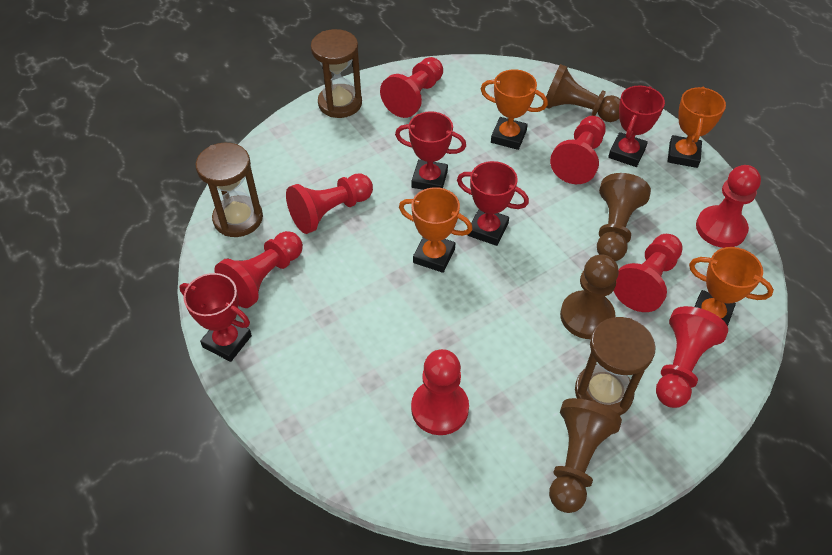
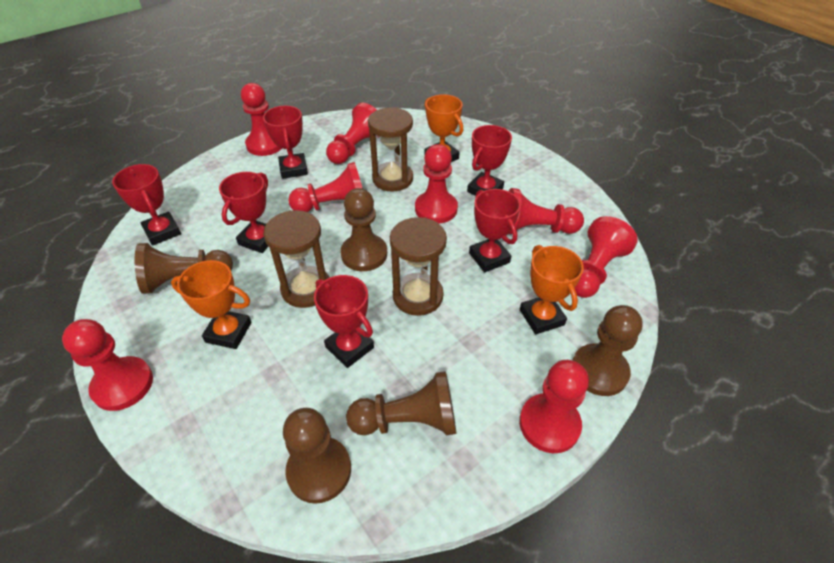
brown pawn: [546,64,620,122] [549,398,622,513] [560,255,619,339] [597,173,651,261] = 4 -> [135,243,233,294] [283,408,351,504] [340,188,387,271] [346,371,457,435] [572,305,643,396] = 5
orange trophy: [399,187,473,273] [481,69,548,150] [668,87,726,168] [689,247,774,326] = 4 -> [171,260,251,349] [424,94,463,162] [520,245,584,334] = 3
red trophy: [179,273,252,362] [395,111,466,190] [457,161,529,246] [608,85,665,167] = 4 -> [112,164,181,246] [219,172,268,253] [263,106,308,179] [314,275,374,368] [467,125,512,196] [469,189,521,272] = 6

